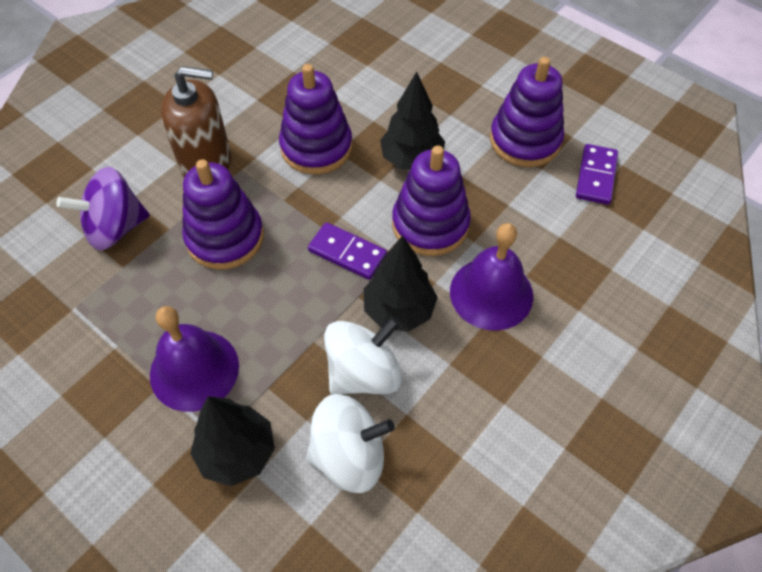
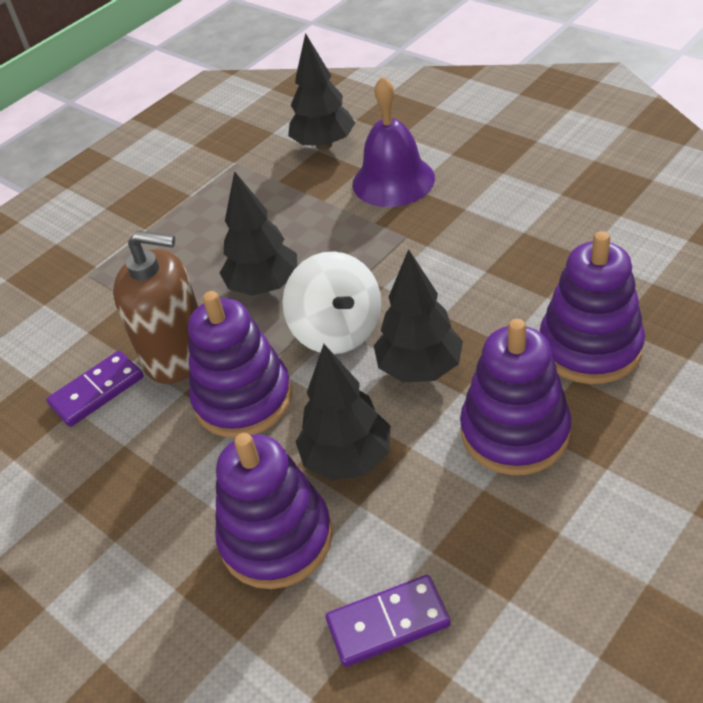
black tree: [190,396,275,486] [364,235,438,332] [380,72,445,170] = 3 -> [220,171,297,296] [288,33,355,150] [296,344,390,481] [374,249,463,382] = 4
purple bell: [150,306,239,412] [450,223,533,331] = 2 -> [353,76,435,207] = 1
purple spinning top: [56,167,150,251] = 1 -> none = 0
white spinning top: [306,394,395,493] [324,317,402,394] = 2 -> [282,252,381,354] = 1

